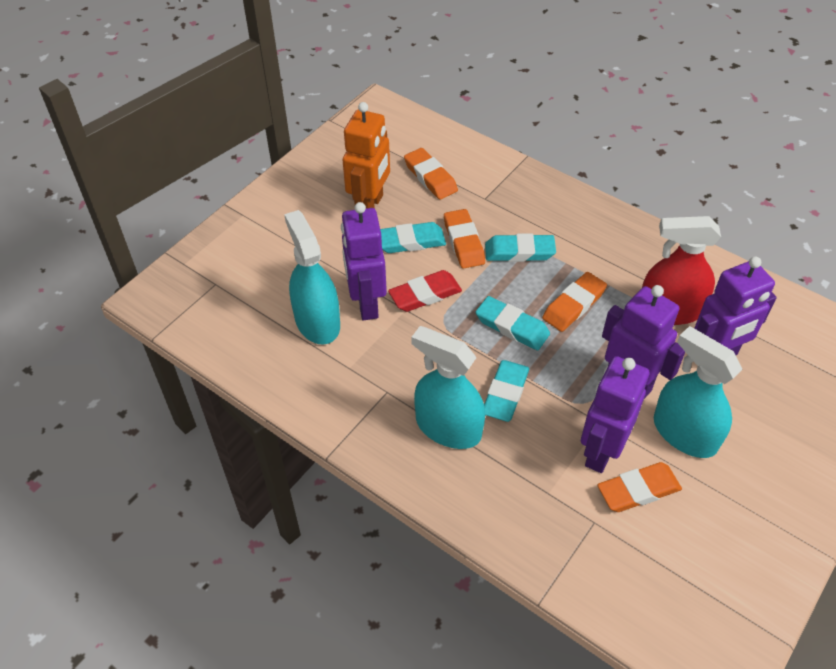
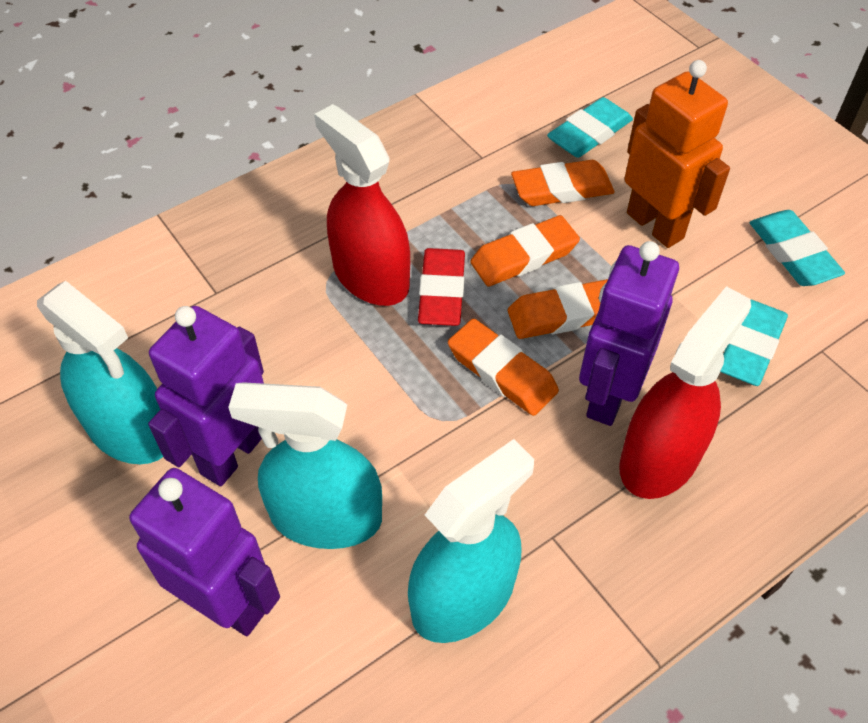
purple robot: [341,202,387,320] [581,356,649,473] [602,285,685,399] [694,256,777,355] = 4 -> [129,468,280,636] [148,306,264,486] [579,241,679,426] = 3
red spray bottle: [642,216,721,325] = 1 -> [314,104,410,306] [619,286,751,499] = 2
turquoise eraser: [380,222,446,253] [476,296,550,350] [484,360,529,422] [485,234,556,262] = 4 -> [547,97,633,158] [720,299,788,386] [750,210,845,286] = 3

